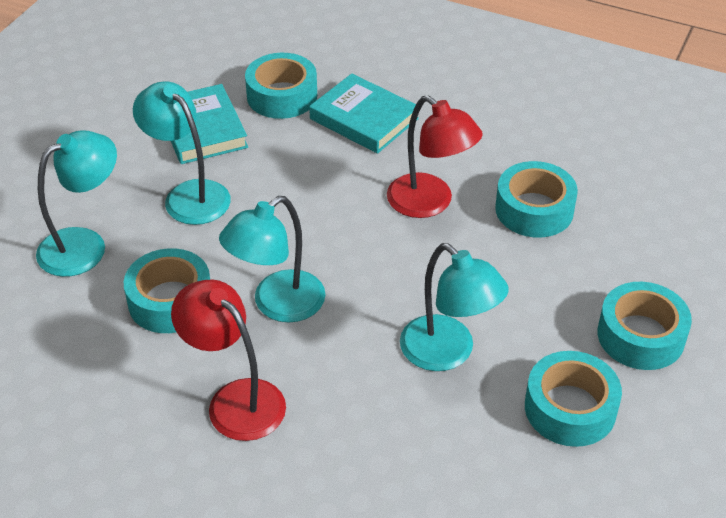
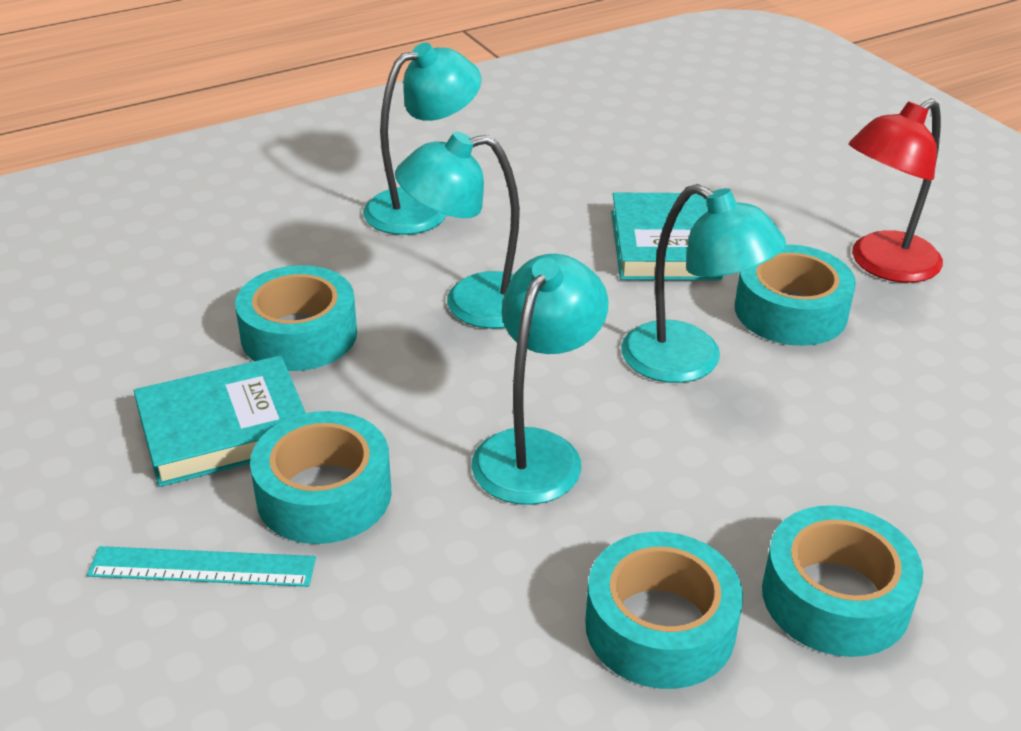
red lamp: [171,279,286,441] [387,95,483,218] = 2 -> [849,99,943,283] = 1
turquoise ruler: none = 0 -> [87,546,316,587] = 1

